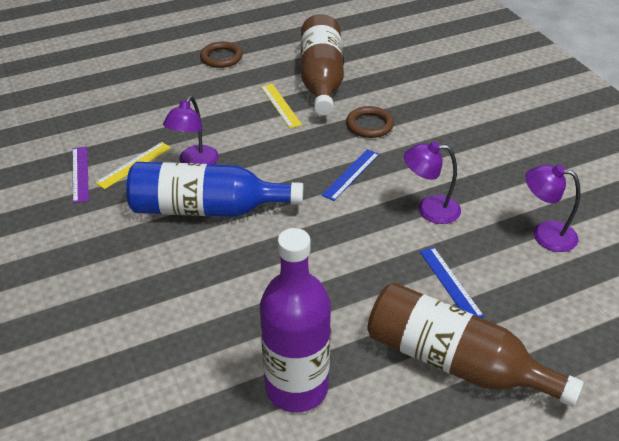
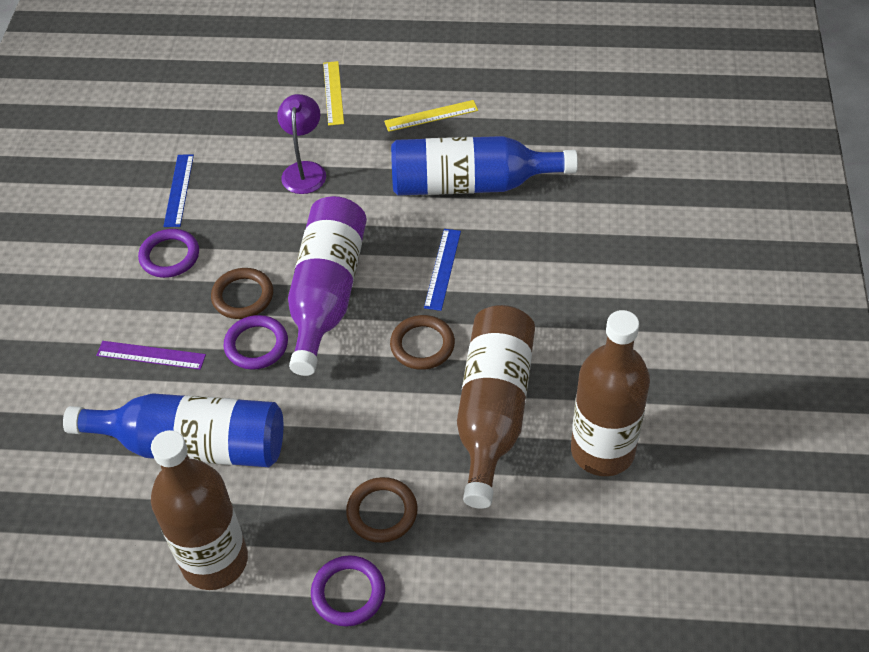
blue bottle: [126,162,303,217] = 1 -> [63,393,283,467] [391,136,578,196] = 2
brown bottle: [301,14,344,116] [367,282,584,407] = 2 -> [151,430,248,590] [457,305,535,509] [571,310,650,476] = 3
brown ring: [200,42,243,68] [346,106,394,138] = 2 -> [211,268,273,319] [346,477,418,543] [390,315,455,370] = 3
purple lamp: [163,96,219,165] [404,142,461,224] [525,164,580,252] = 3 -> [277,94,326,194] = 1
purple ring: none = 0 -> [138,229,199,278] [224,315,288,370] [311,555,385,627] = 3

